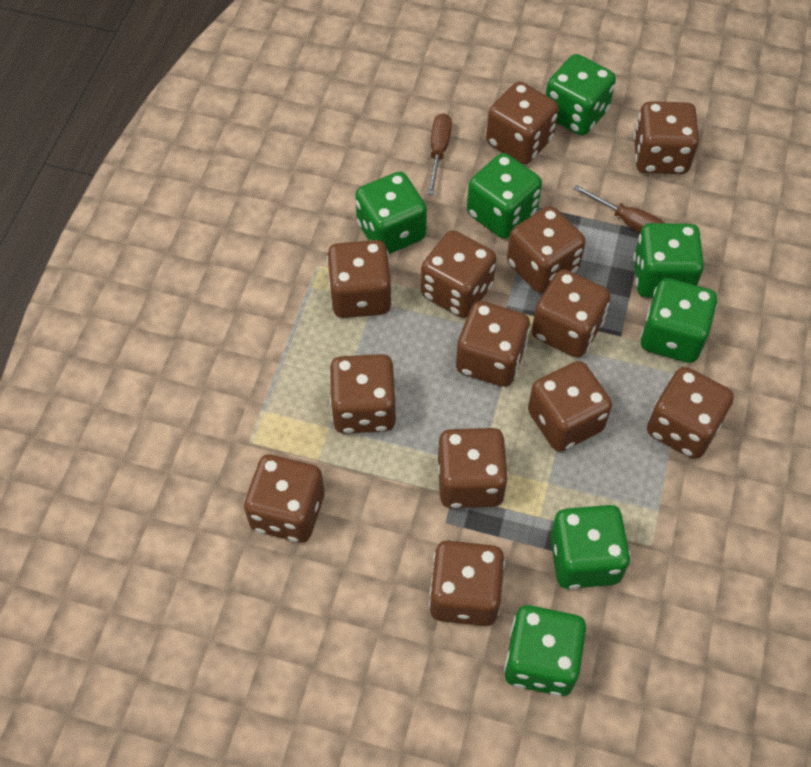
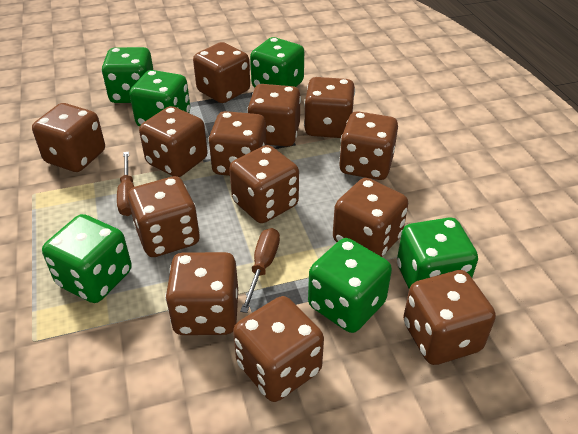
green dice: [355,172,427,254] [467,153,542,239] [504,605,586,696] [546,54,616,136] [550,505,631,589] [633,223,704,298] [640,278,717,363] = 7 -> [42,214,132,303] [102,47,153,103] [129,70,190,127] [250,37,304,87] [308,238,392,333] [397,217,478,288] = 6

